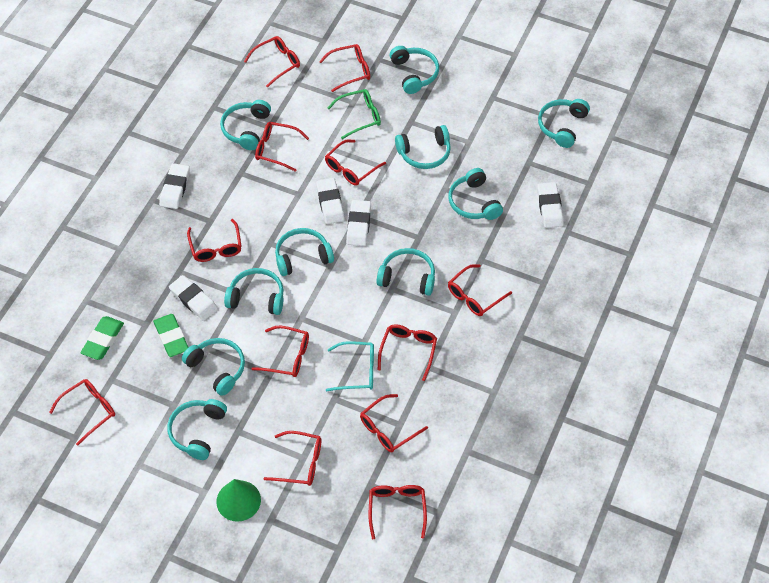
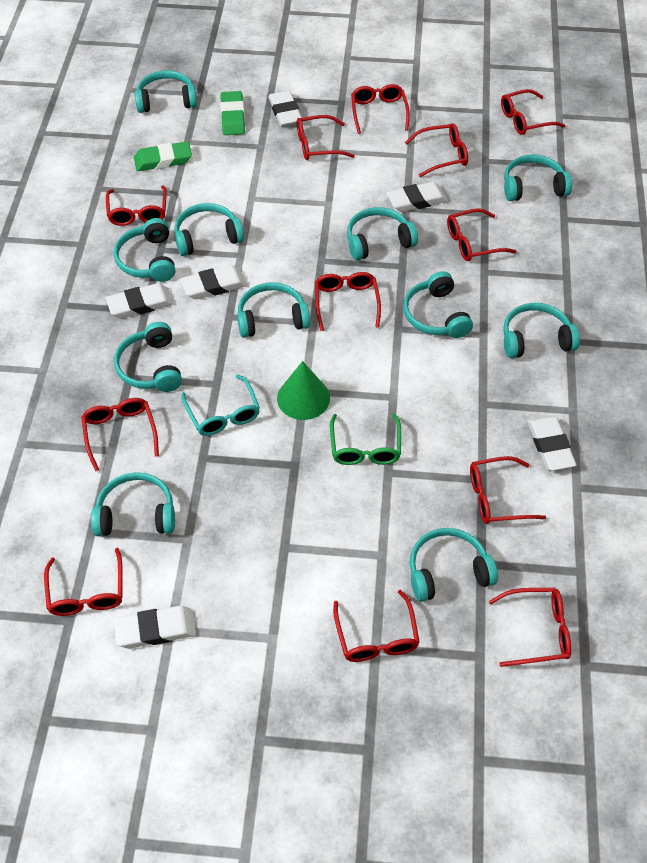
turquoise headphones: [167,399,227,460] [182,338,245,396] [220,100,271,150] [224,268,284,315] [275,228,334,276] [377,248,435,296] [390,46,439,94] [395,125,451,169] [448,168,503,220] [538,99,590,148] = 10 -> [91,472,175,536] [114,218,175,282] [114,322,182,392] [135,70,197,113] [174,203,244,256] [237,282,310,338] [347,207,418,260] [403,271,473,338] [410,528,498,602] [503,303,580,358] [504,155,572,201] = 11
white eraser: [159,163,190,209] [169,275,218,321] [316,178,345,224] [346,200,371,246] [537,182,564,228] = 5 -> [106,283,174,318] [114,606,196,648] [181,265,247,299] [268,91,302,127] [387,182,448,212] [527,416,576,471] = 6

